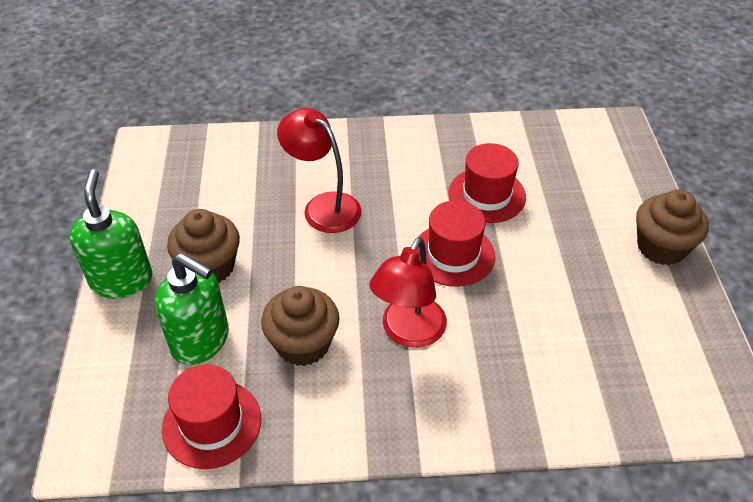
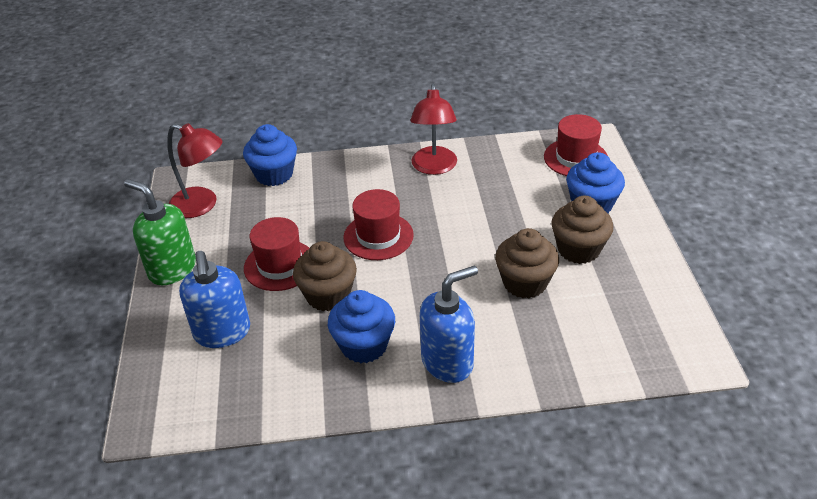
blue cupcake: none = 0 -> [243,124,297,186] [328,290,395,363] [566,152,625,213] = 3
blue soap dispenser: none = 0 -> [179,251,250,348] [420,266,478,383] = 2
green soap dispenser: [69,169,152,299] [155,253,229,365] = 2 -> [124,179,196,285] = 1

